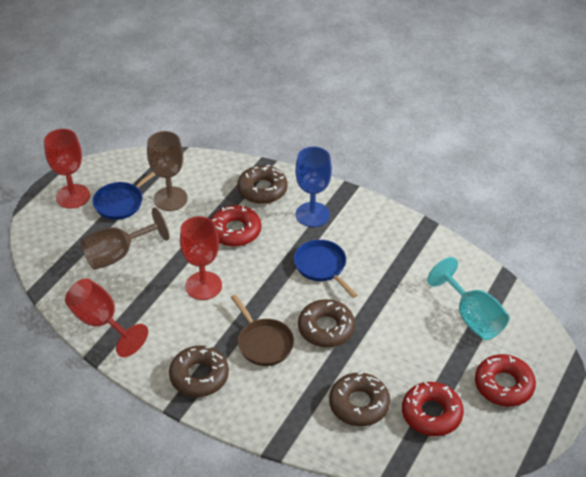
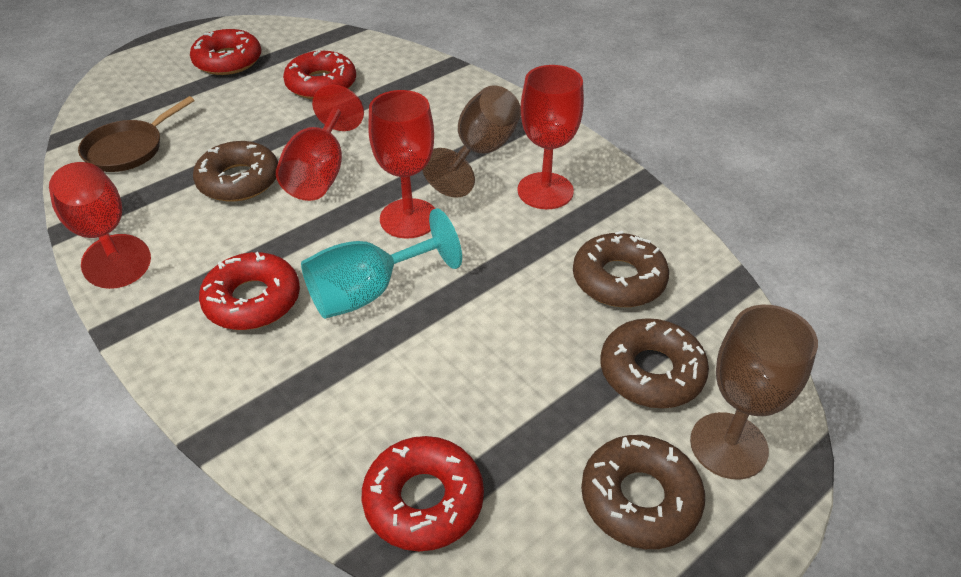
blue goblet: [295,146,332,227] = 1 -> none = 0
blue pan: [92,171,156,220] [294,240,358,298] = 2 -> none = 0
red donut: [211,205,261,247] [402,382,464,436] [475,354,536,407] = 3 -> [190,29,261,75] [199,252,300,330] [283,51,356,99] [362,436,484,551] = 4
red goblet: [44,129,90,209] [65,279,148,357] [180,216,222,300] = 3 -> [49,162,151,289] [276,85,364,201] [368,90,435,239] [517,65,584,209] = 4

